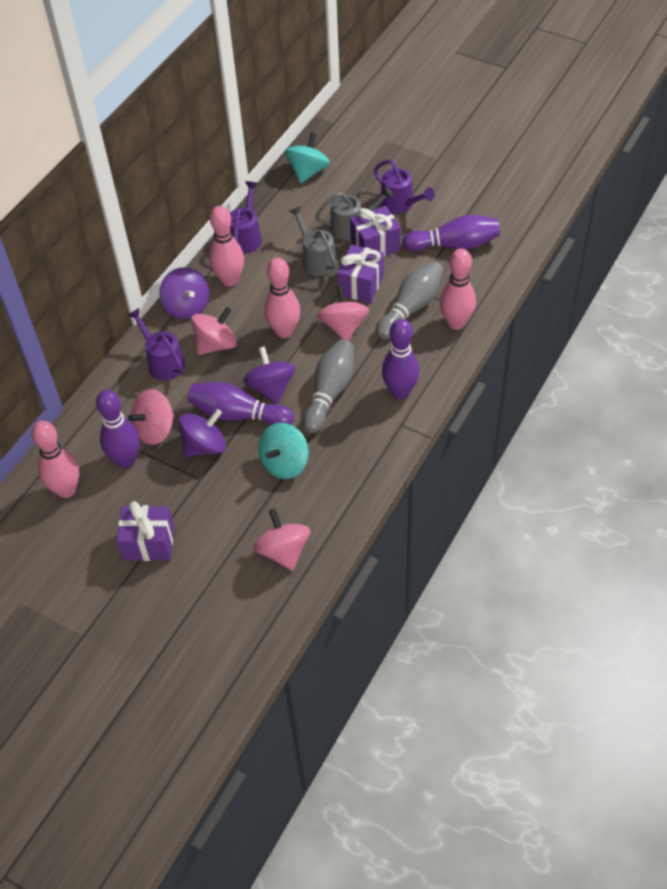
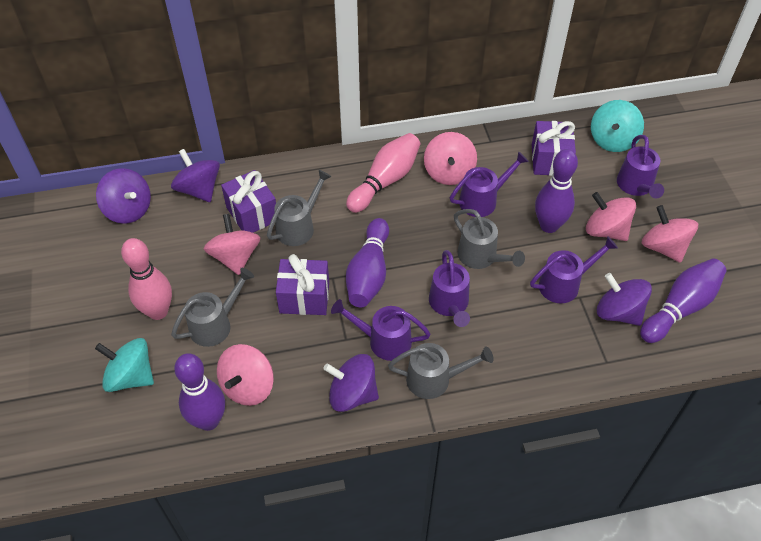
grey bowling pin: [302,339,354,433] [375,260,444,340] = 2 -> none = 0
grey watering can: [289,206,337,276] [315,186,394,240] = 2 -> [171,268,254,347] [267,170,332,246] [388,343,494,399] [454,209,525,269] = 4
pink bowling pin: [31,421,79,498] [209,206,244,286] [264,258,300,338] [440,249,476,330] = 4 -> [121,238,172,320] [346,133,420,213] = 2
pink spinning top: [128,389,174,445] [191,307,237,355] [253,509,311,571] [317,285,369,341] = 4 -> [204,214,260,275] [217,344,274,406] [424,132,477,185] [586,192,636,241] [642,205,698,263] = 5
purple spinning top: [159,267,209,319] [178,409,226,457] [243,346,296,404] = 3 -> [96,168,151,224] [171,149,220,202] [323,354,379,412] [597,273,652,326] = 4
purple watering can: [128,308,185,380] [230,181,262,254] [374,160,435,213] = 3 -> [331,299,430,361] [429,250,470,327] [450,151,529,217] [530,236,618,303] [617,135,664,198] = 5

